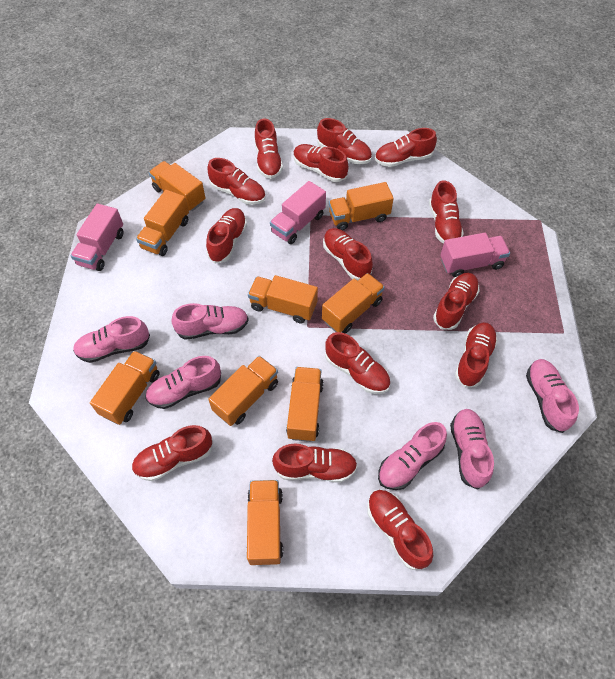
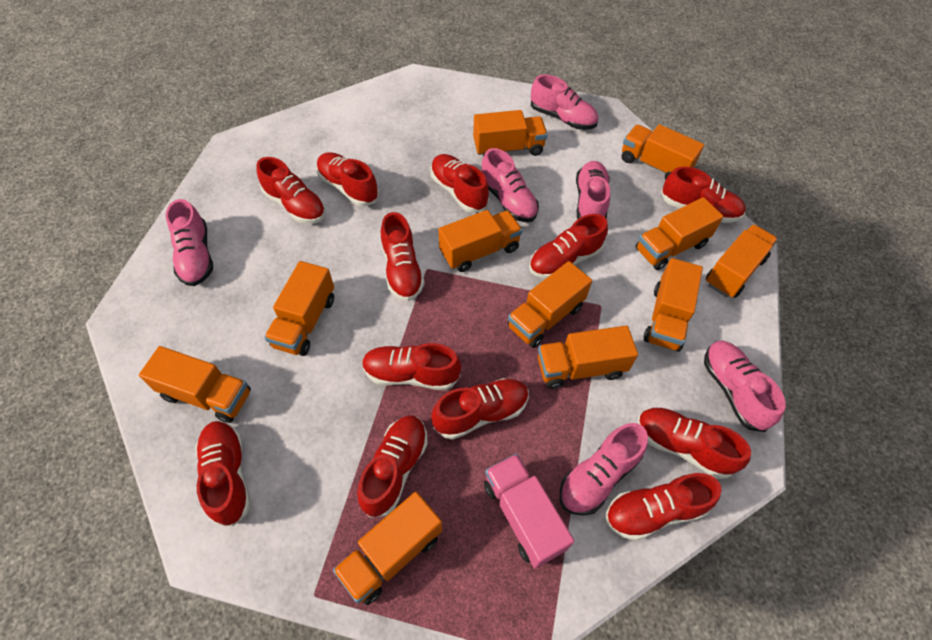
orange truck: [90,351,159,425] [136,190,189,256] [149,161,205,211] [208,356,278,426] [247,480,283,565] [248,275,318,323] [286,367,324,442] [322,273,385,333] [329,182,394,231] = 9 -> [139,346,251,423] [264,261,334,356] [333,492,442,605] [438,210,522,272] [473,110,548,157] [507,261,592,348] [538,326,638,389] [622,124,704,180] [635,197,724,270] [643,258,703,352] [706,224,778,298] = 11
pink truck: [71,204,124,271] [270,181,326,244] [440,233,510,277] = 3 -> [484,454,574,569] = 1
red shoe: [131,425,213,481] [206,208,247,264] [207,158,266,205] [255,118,283,179] [272,444,357,483] [293,144,348,182] [317,118,372,164] [323,228,373,281] [325,332,390,394] [367,490,433,570] [375,128,437,167] [429,180,464,244] [433,273,480,330] [455,322,498,388] = 14 -> [195,421,251,526] [257,157,326,224] [316,152,379,206] [357,415,428,518] [362,343,461,390] [381,212,425,301] [431,154,489,213] [431,378,529,440] [529,214,608,279] [605,473,722,541] [638,408,751,479] [661,167,746,223] = 12

